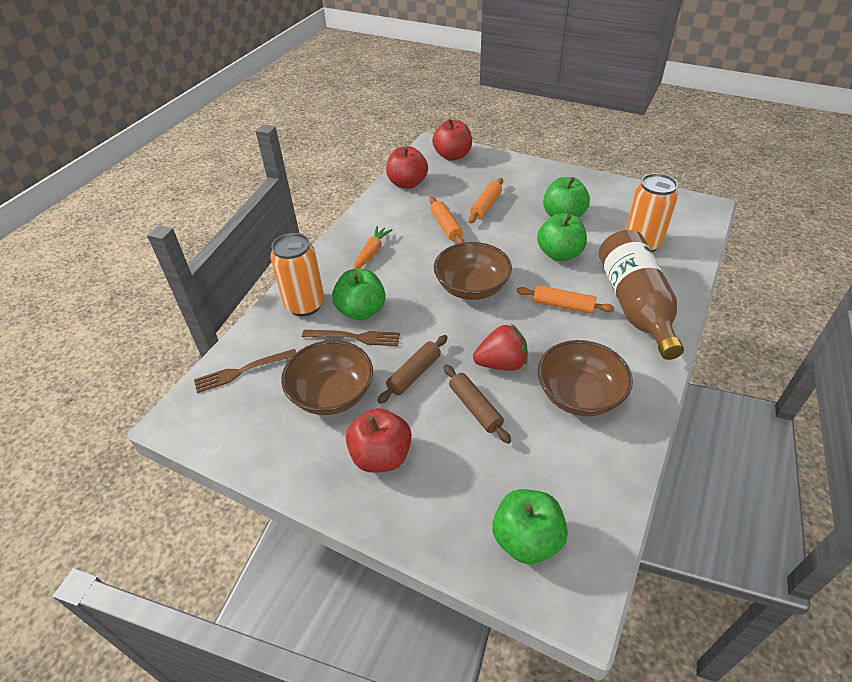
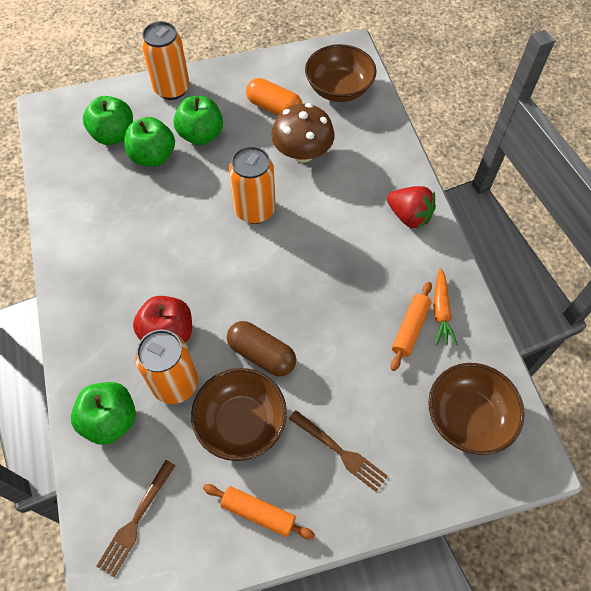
brown bottle: [599,230,684,360] = 1 -> none = 0
brown capsule: none = 0 -> [227,321,296,376] = 1
brown mushroom: none = 0 -> [271,103,335,163] = 1
brown rolling pin: [377,335,448,404] [444,364,511,444] = 2 -> none = 0
orange can: [270,233,324,316] [626,173,678,252] = 2 -> [135,329,198,404] [141,21,190,100] [229,146,276,224] = 3
orange capsule: none = 0 -> [246,78,303,115] = 1
orange rolling pin: [430,197,464,244] [468,178,503,223] [516,285,615,314] = 3 -> [203,484,315,539] [391,282,432,371] = 2
red apple: [346,408,412,473] [386,146,428,189] [432,119,472,161] = 3 -> [133,296,192,343] = 1

